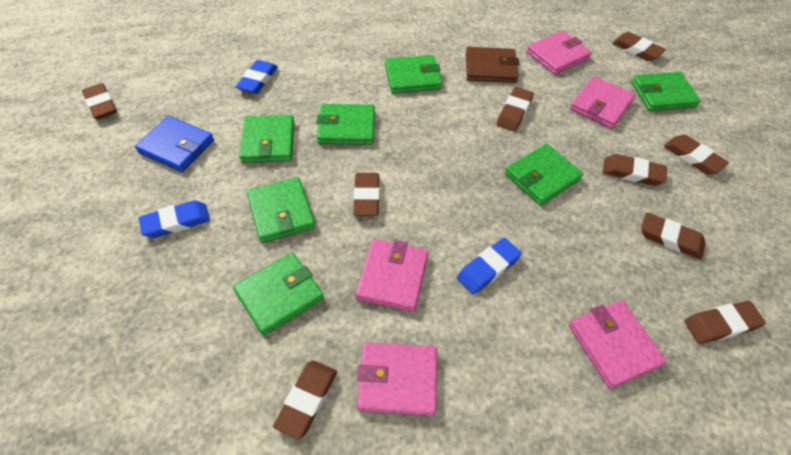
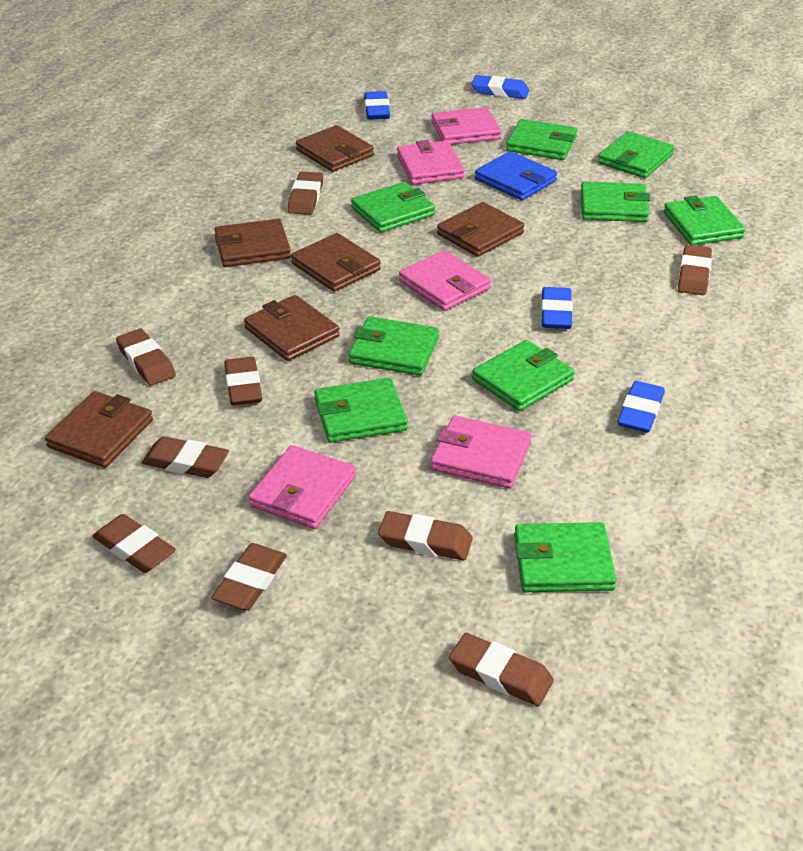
blue eraser: [139,200,210,238] [235,60,278,94] [457,238,522,294] = 3 -> [364,91,390,120] [471,75,529,99] [541,287,573,329] [617,381,665,433] = 4
brown wallet: [466,47,519,83] = 1 -> [45,391,153,468] [214,219,291,267] [244,295,340,361] [291,233,381,292] [296,125,374,172] [437,202,524,257] = 6
green wallet: [233,253,324,336] [239,115,294,163] [247,177,315,243] [316,104,375,145] [385,55,442,94] [505,144,583,206] [631,72,701,111] = 7 -> [314,378,408,443] [349,316,439,376] [351,182,435,233] [472,340,574,411] [506,119,577,160] [514,522,616,592] [581,182,650,222] [598,131,674,178] [664,195,746,245] = 9

